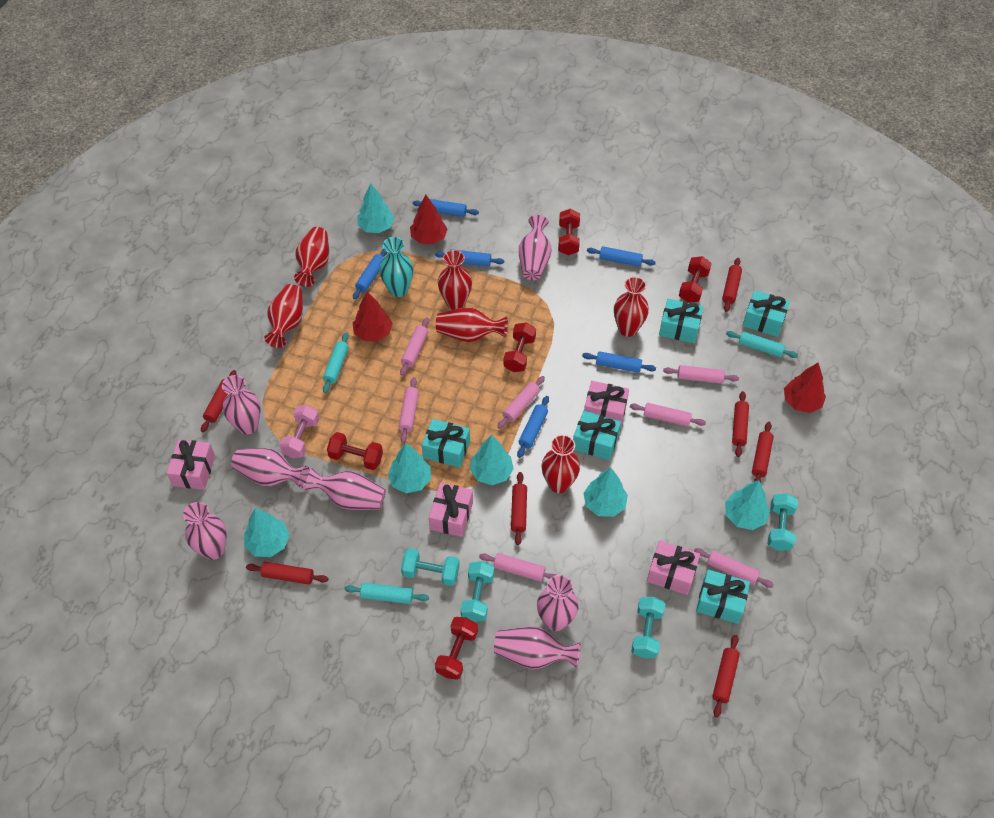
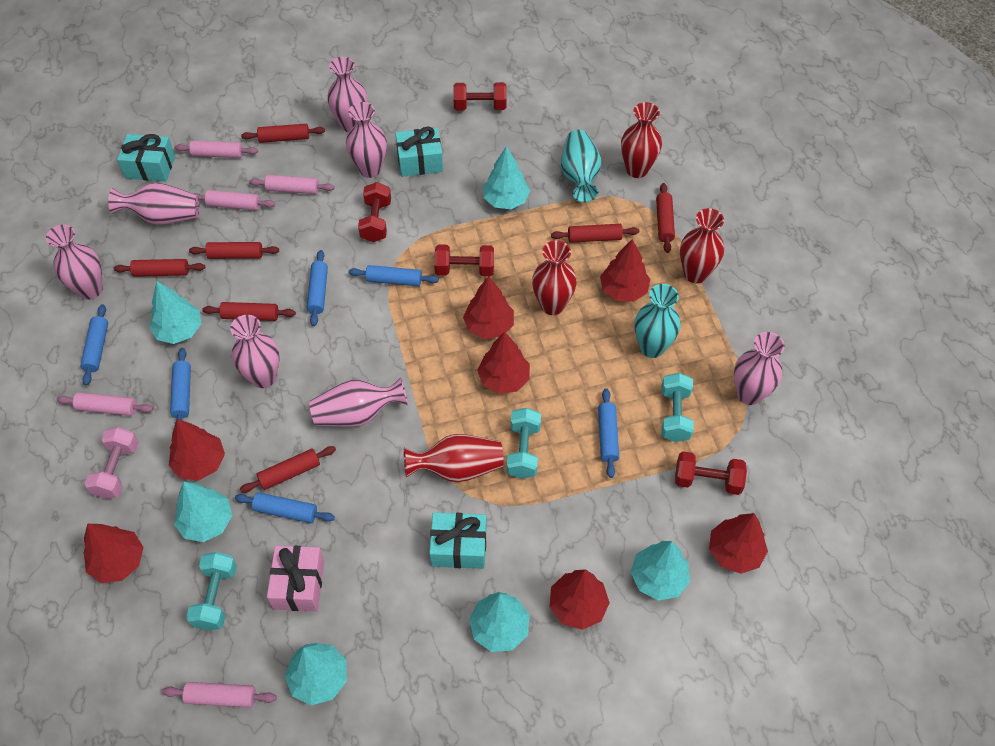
pink gift: [167,439,215,490] [429,483,473,537] [584,381,629,428] [647,541,700,595] = 4 -> [267,546,325,611] = 1
pink rolling pin: [399,377,419,443] [400,318,429,376] [479,553,557,582] [497,376,545,429] [630,403,706,427] [663,365,739,384] [694,548,774,588] = 7 -> [57,392,153,416] [162,682,277,708] [174,140,258,158] [193,190,275,211] [249,175,335,194] = 5
red dumbbell: [327,432,383,470] [435,617,478,680] [503,322,536,372] [558,209,580,255] [679,256,712,303] = 5 -> [358,182,391,242] [434,244,494,276] [453,82,507,110] [675,451,747,495] = 4
red tree: [353,292,393,341] [410,195,448,244] [784,363,826,413] = 3 -> [83,524,144,583] [169,419,225,480] [463,276,514,339] [477,331,530,394] [550,569,610,630] [600,239,650,302] [709,513,768,574] = 7
red vase: [264,284,303,348] [294,227,329,287] [436,307,508,342] [438,250,472,310] [542,435,580,493] [614,277,649,337] = 6 -> [404,434,504,482] [532,240,577,315] [621,102,662,178] [680,208,724,283] = 4
turquoise dumbbell: [401,548,460,586] [461,561,494,622] [631,597,665,658] [767,493,798,551] = 4 -> [186,552,237,630] [507,408,541,479] [661,373,694,442] = 3
turquoise gift: [422,419,470,468] [573,410,621,460] [659,299,704,343] [696,570,750,624] [743,290,790,337] = 5 -> [117,134,175,181] [395,127,443,177] [429,512,487,569] = 3
turquoise rolling pin: [323,332,349,393] [344,583,429,604] [726,331,798,358] = 3 -> none = 0
turquoise vase: [379,237,413,297] = 1 -> [561,130,601,203] [635,284,681,358] = 2

